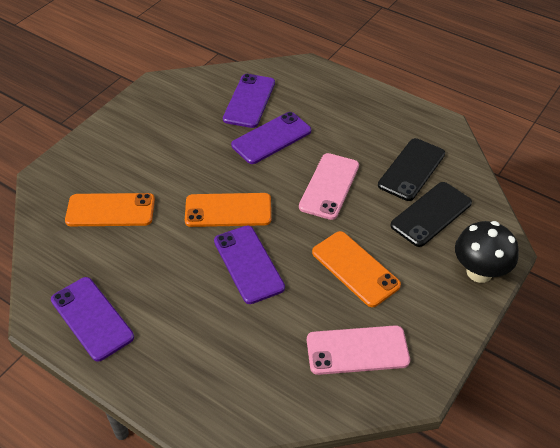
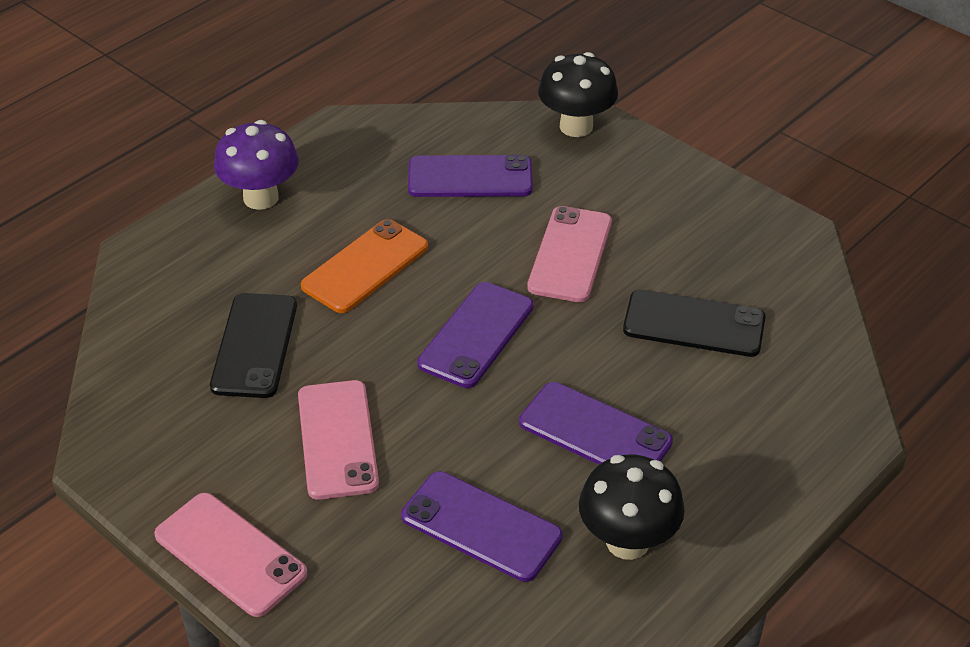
black mushroom: [455,221,519,283] = 1 -> [538,52,618,137] [579,455,685,560] = 2
orange phone: [65,193,155,226] [185,193,271,227] [312,231,401,307] = 3 -> [301,219,428,313] = 1
pink phone: [299,153,359,220] [307,325,410,375] = 2 -> [154,493,308,617] [298,380,379,500] [527,206,612,302] = 3
purple mushroom: none = 0 -> [214,120,299,210] = 1

